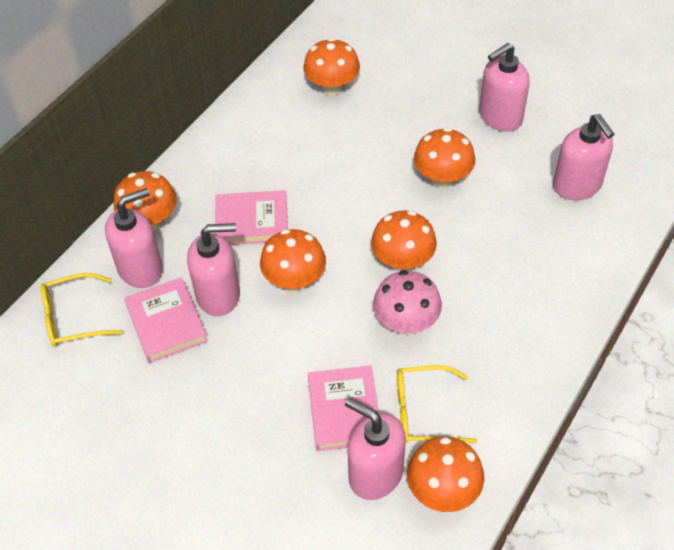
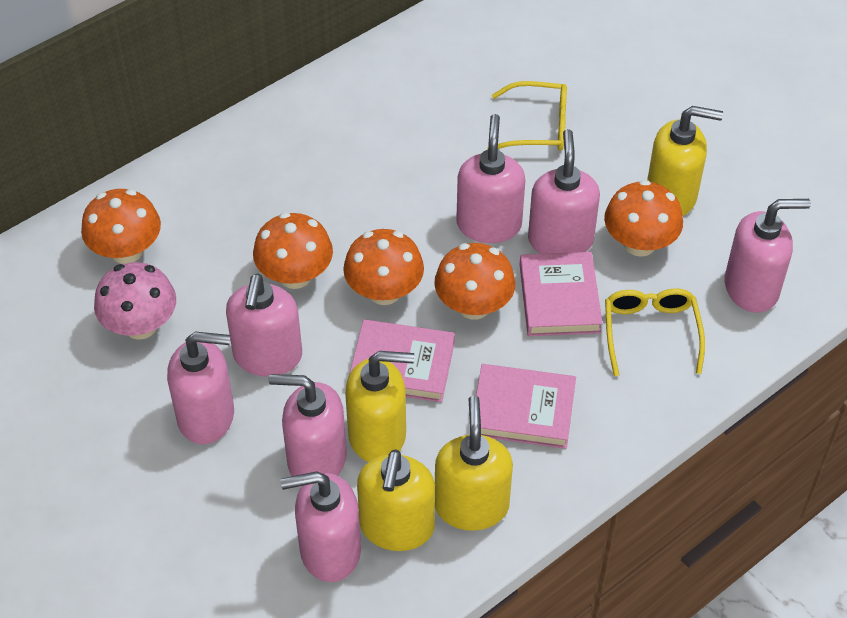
orange mushroom: [114,171,177,231] [260,229,326,292] [303,38,360,96] [371,210,437,272] [407,437,484,512] [414,127,475,188] = 6 -> [81,189,161,264] [253,212,333,289] [343,229,424,305] [434,243,516,319] [604,180,683,257] = 5
pink soap dispenser: [105,188,163,288] [187,223,240,316] [345,398,406,500] [479,43,530,132] [553,114,614,200] = 5 -> [167,332,234,444] [226,274,302,377] [269,374,347,476] [281,471,361,582] [456,114,525,243] [528,129,600,254] [725,199,811,313] = 7
yellow soap dispenser: none = 0 -> [345,351,414,462] [357,449,435,551] [435,395,513,531] [647,106,723,216] = 4

